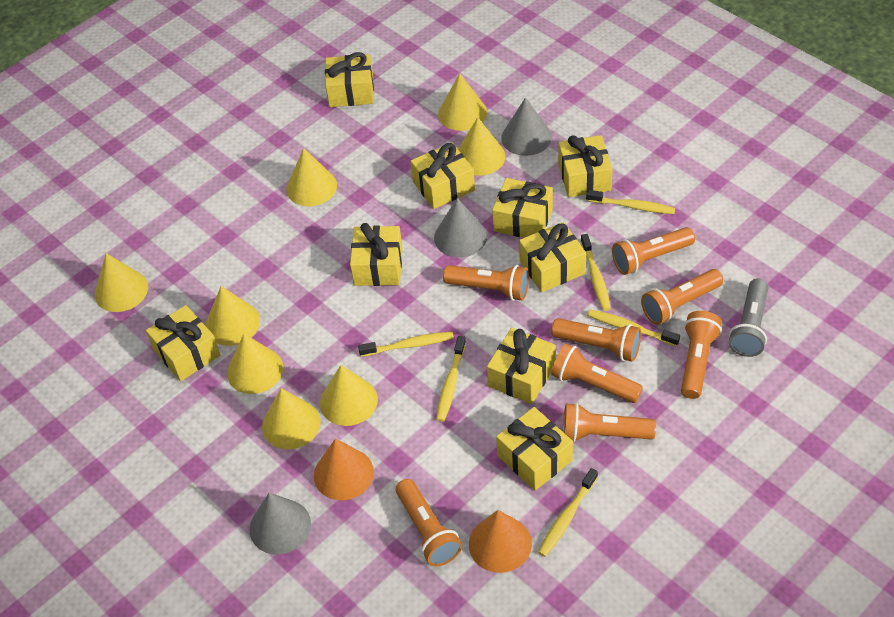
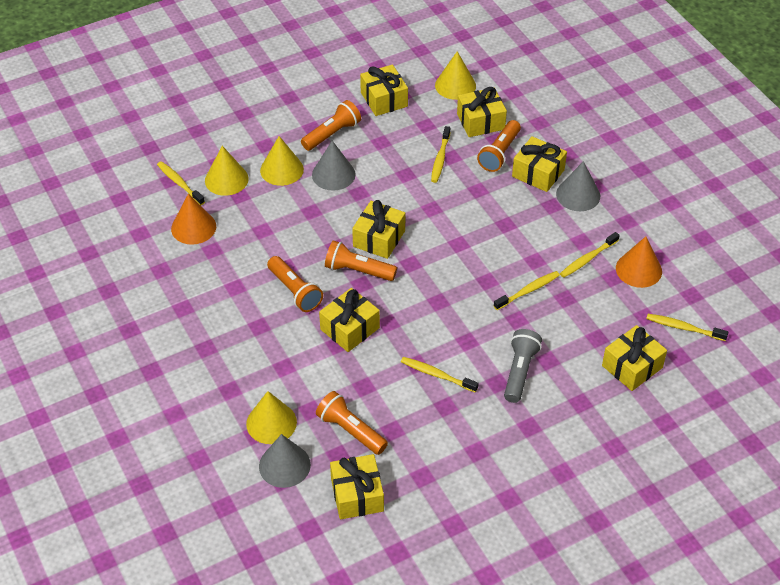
orange flashlight: [396,479,462,567] [443,265,529,301] [551,318,641,362] [551,343,643,403] [563,403,656,442] [612,227,695,275] [641,269,723,325] [681,311,722,399] = 8 -> [267,256,323,312] [301,100,361,151] [316,391,388,455] [325,240,397,281] [477,120,521,172] = 5
yellow cone: [95,253,148,312] [205,286,260,346] [227,334,283,394] [262,388,321,449] [286,148,337,206] [320,365,378,426] [438,73,487,131] [458,117,505,176] = 8 -> [205,146,249,196] [246,391,297,444] [260,136,304,186] [435,51,476,100] = 4
yellow gift: [146,305,220,381] [325,52,374,107] [350,223,403,286] [410,142,475,209] [487,328,556,404] [492,178,553,238] [496,407,573,491] [519,222,586,292] [558,135,612,197] = 9 -> [319,288,380,352] [330,454,384,519] [352,200,405,259] [360,64,408,116] [457,87,507,137] [512,136,567,192] [602,325,667,391] = 7

